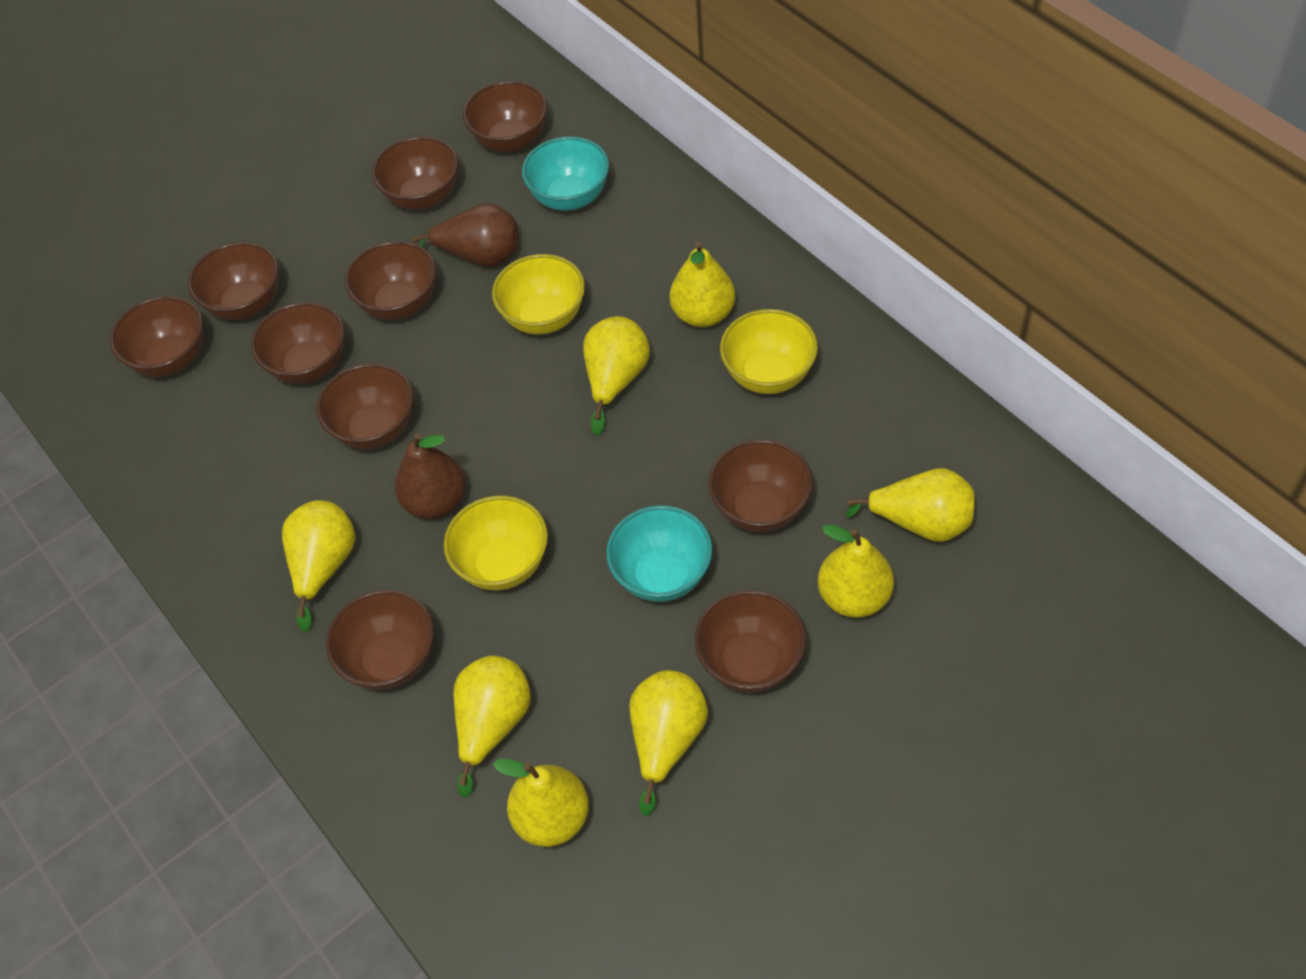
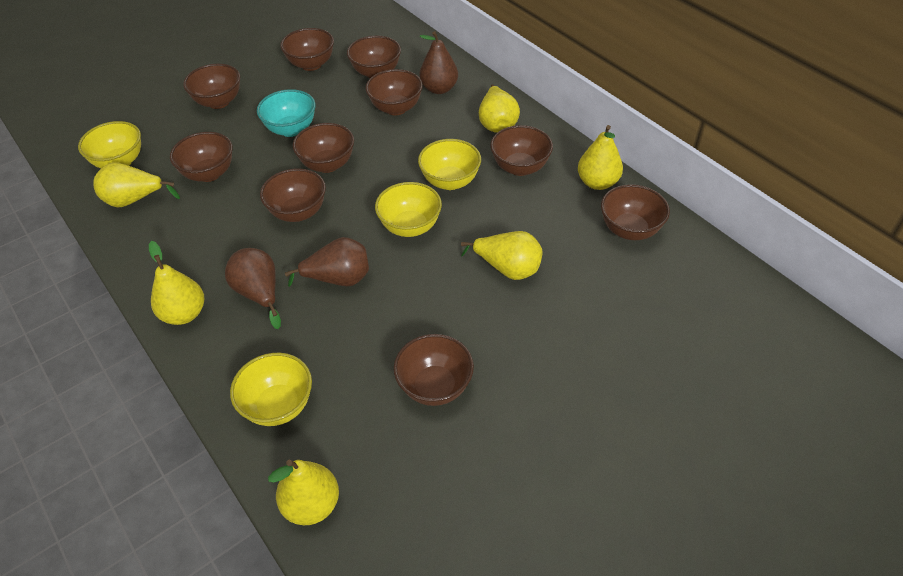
brown pear: [395,433,466,519] [412,203,518,267] = 2 -> [225,248,281,329] [285,237,369,287] [419,31,458,94] = 3
turquoise bowl: [522,136,609,211] [606,505,713,602] = 2 -> [257,89,316,137] = 1
yellow bowl: [444,496,548,590] [492,254,585,335] [720,309,818,394] = 3 -> [78,121,141,168] [230,353,312,426] [375,182,442,237] [418,139,481,190] = 4
yellow pear: [282,500,356,632] [453,656,531,798] [493,759,589,847] [583,316,650,436] [629,670,708,816] [670,242,735,327] [818,525,894,618] [846,468,975,542] = 8 -> [93,162,180,207] [149,241,204,325] [268,459,339,525] [461,231,542,280] [479,84,520,133] [578,125,623,190] = 6

